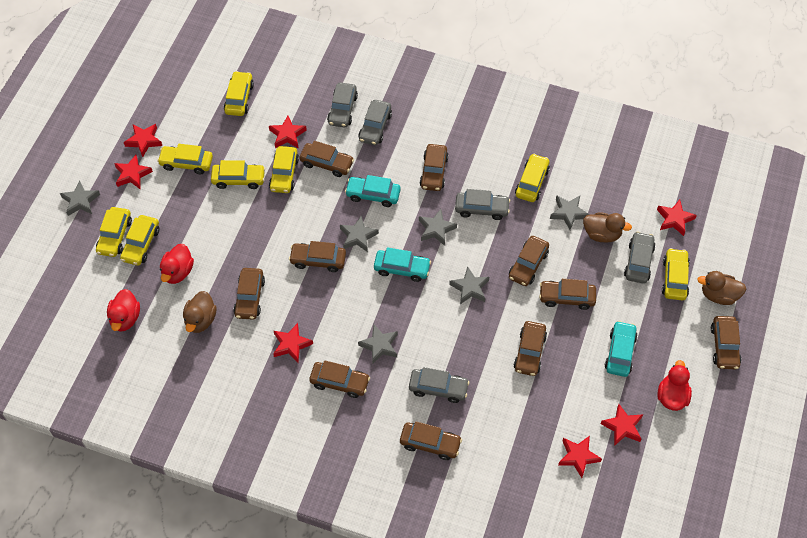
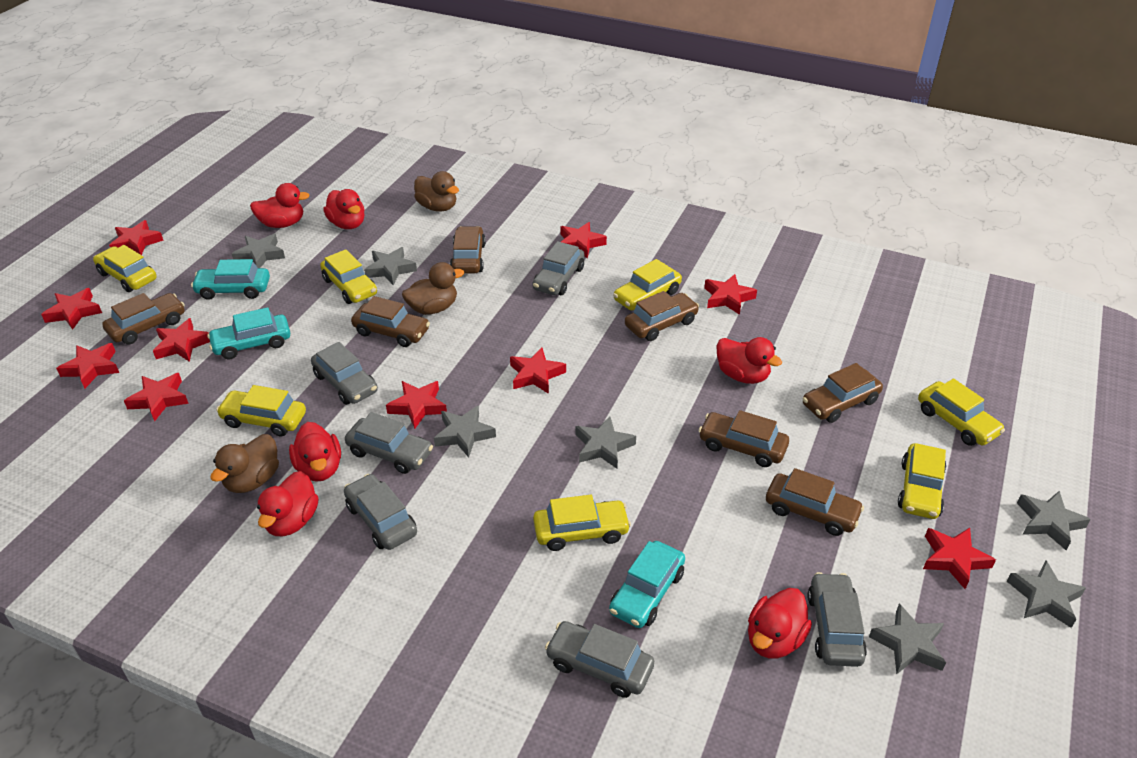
brown car: [234,268,265,320] [289,241,346,272] [299,141,354,177] [309,360,370,398] [400,422,462,460] [420,144,449,191] [509,236,549,286] [514,321,547,376] [539,279,596,310] [711,316,742,369] = 10 -> [102,293,185,344] [351,296,430,347] [450,226,486,274] [625,291,699,341] [699,410,789,467] [766,468,864,536] [803,363,883,423] = 7
grey car: [327,83,358,127] [358,100,392,145] [409,367,470,403] [455,189,510,220] [624,231,655,284] = 5 -> [311,342,378,405] [344,474,417,550] [345,412,433,474] [532,241,584,295] [545,621,654,698] [807,572,867,667] = 6
grey star: [60,181,100,216] [340,216,379,252] [358,325,398,364] [419,209,457,246] [449,266,489,304] [550,195,590,230] = 6 -> [232,234,285,268] [364,247,417,285] [434,406,496,458] [575,416,636,469] [869,603,946,674] [1007,560,1086,628] [1017,491,1091,550] = 7
red duck: [107,289,140,332] [160,244,194,284] [657,360,692,411] = 3 -> [250,183,310,228] [257,471,319,536] [289,422,341,482] [323,189,365,229] [716,337,782,384] [748,588,812,659] = 6
red star: [114,155,153,189] [124,124,162,157] [269,116,307,148] [273,323,313,363] [558,436,602,478] [601,404,643,446] [657,199,697,236] = 7 -> [41,288,102,330] [56,343,119,389] [109,220,164,255] [124,373,189,422] [153,318,210,362] [386,381,447,429] [510,347,566,394] [561,222,607,259] [704,274,757,315] [923,528,996,589] = 10
yellow car: [96,207,132,257] [120,215,160,266] [157,144,213,174] [211,160,265,189] [224,71,254,116] [269,146,299,193] [515,154,550,202] [662,248,690,300] = 8 -> [93,245,157,292] [216,385,306,436] [320,249,377,304] [533,495,631,551] [613,259,682,311] [898,443,946,519] [918,378,1005,446] = 7

